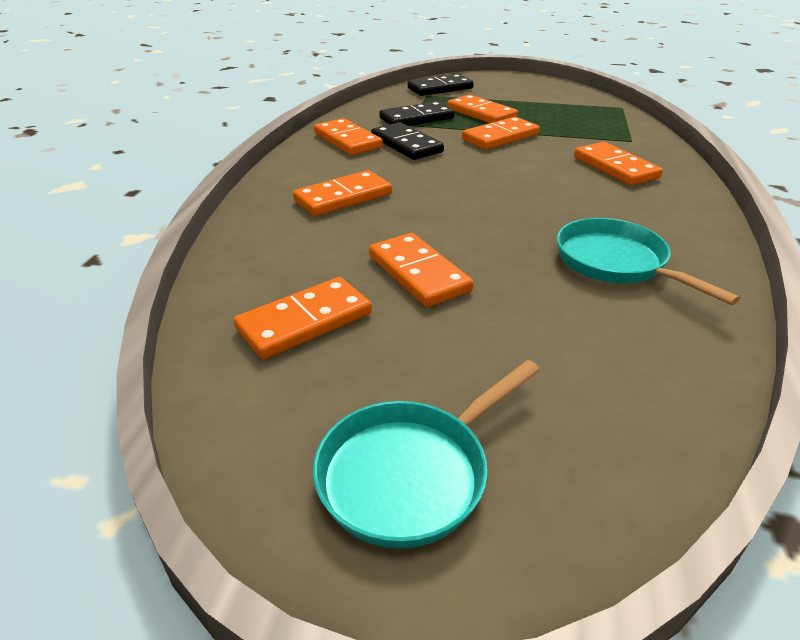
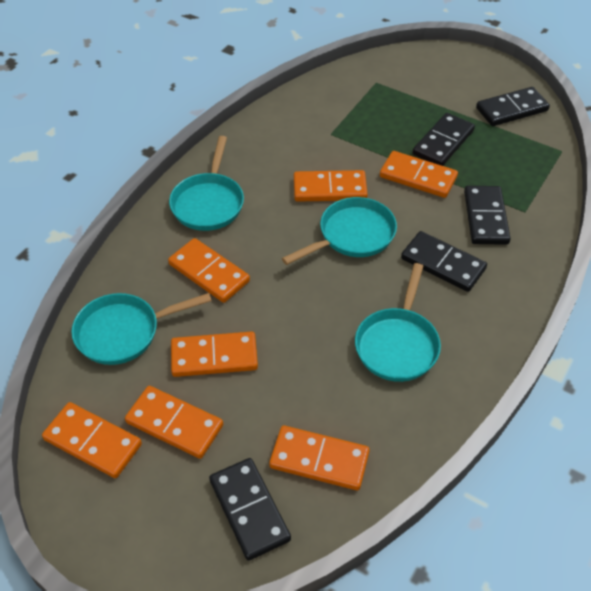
black domino: [371,122,444,160] [379,101,455,126] [408,74,474,96] = 3 -> [209,458,291,561] [401,231,487,292] [413,113,475,166] [464,186,511,245] [476,87,550,126] = 5
turquoise pan: [313,360,540,549] [557,218,740,305] = 2 -> [71,293,212,365] [169,136,244,231] [282,197,397,265] [355,263,441,382] = 4

